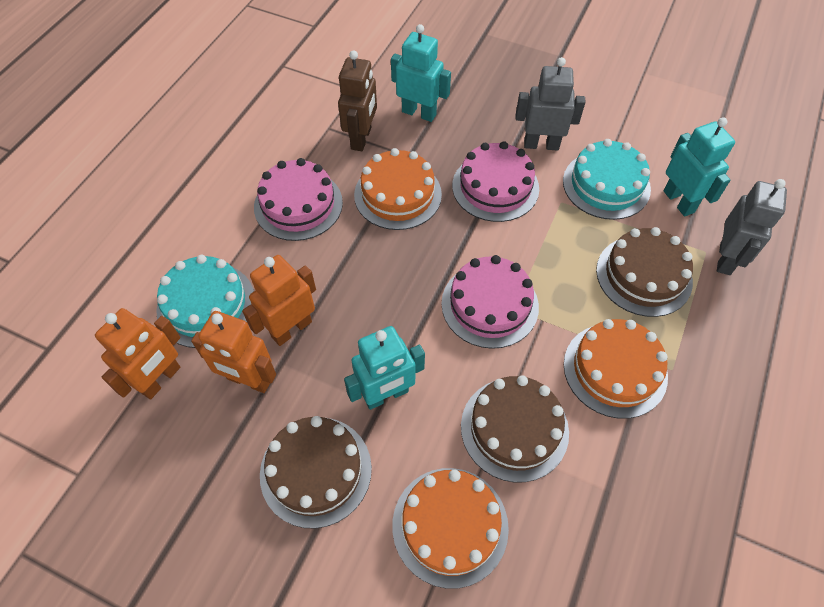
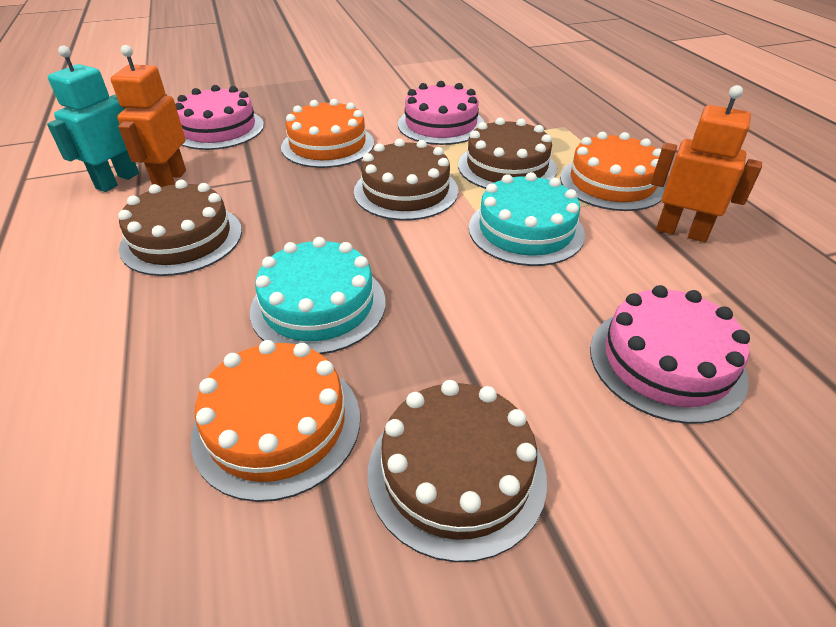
brown cake: [260,416,372,529] [461,375,569,482] [596,227,693,317] = 3 -> [118,180,242,276] [354,139,458,220] [367,380,547,562] [458,118,557,189] = 4
brown robot: [338,50,377,151] = 1 -> none = 0
grey robot: [515,57,585,151] [717,179,787,275] = 2 -> none = 0
orange robot: [95,308,181,400] [191,311,276,393] [242,255,316,346] = 3 -> [111,45,186,187] [651,85,762,242] = 2
turquoise robot: [344,326,425,410] [391,24,451,122] [663,117,735,216] = 3 -> [47,45,139,192] = 1

